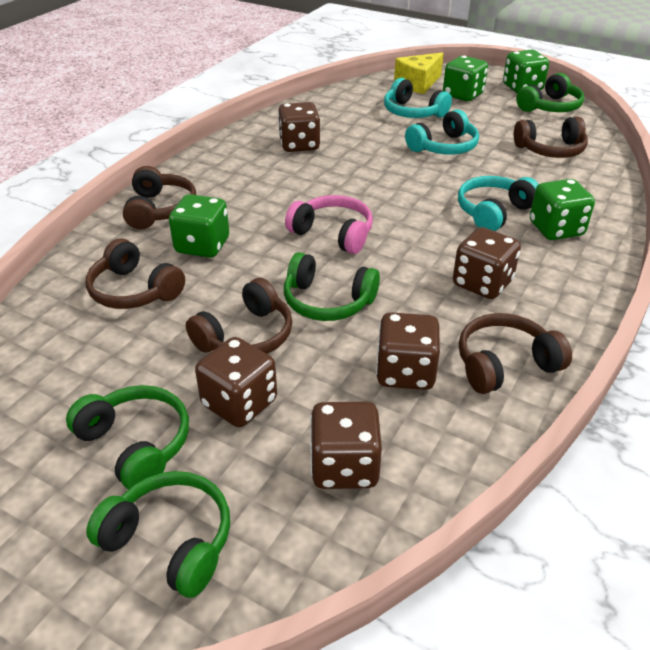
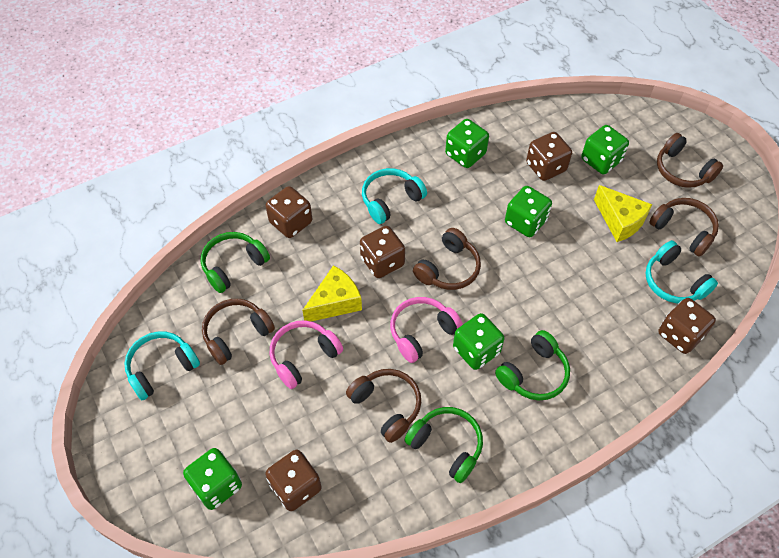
green dice: [169,194,229,258] [443,56,488,101] [503,50,549,93] [530,179,595,240] = 4 -> [183,448,242,510] [445,119,489,168] [453,313,504,370] [505,186,552,237] [581,125,629,174] = 5
green headphones: [66,385,189,490] [86,471,230,598] [284,252,380,321] [516,73,584,112] = 4 -> [201,232,270,293] [404,407,483,483] [495,330,570,401] = 3
pink headphones: [285,195,373,254] = 1 -> [270,320,343,389] [390,297,463,363] = 2
yellow cheese: [394,52,444,94] = 1 -> [302,265,362,321] [594,185,653,242] = 2

